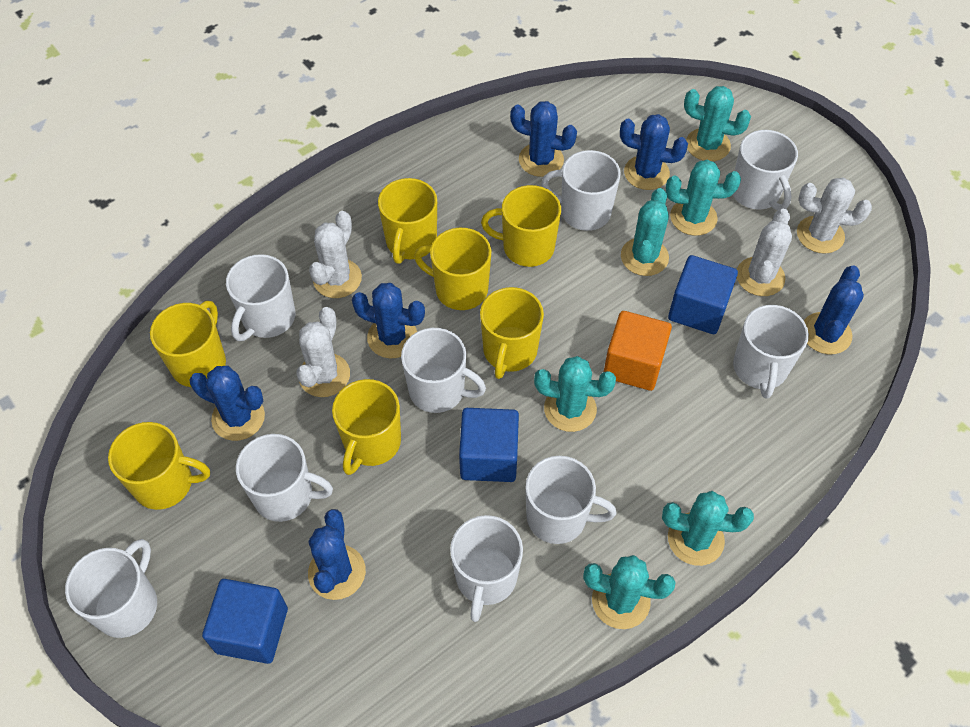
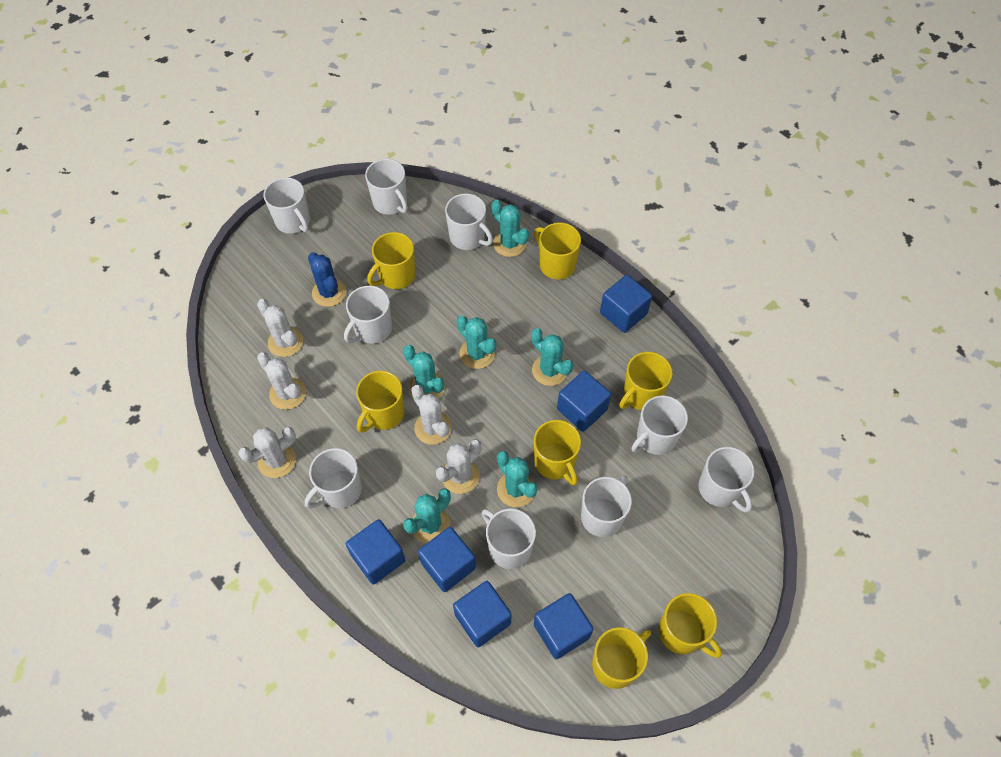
blue cactus: [189,366,265,441] [308,509,366,600] [352,283,425,359] [510,101,577,177] [620,114,688,190] [804,265,864,354] = 6 -> [308,252,346,307] = 1
blue cube: [202,579,288,664] [459,408,519,482] [668,255,738,334] = 3 -> [346,519,405,585] [418,527,476,592] [453,581,512,647] [534,593,593,659] [557,371,611,432] [600,275,652,333] = 6
orange cube: [604,311,672,391] = 1 -> none = 0
white cactus: [296,307,350,397] [309,211,362,298] [737,209,792,296] [797,177,872,254] = 4 -> [238,427,296,478] [257,299,303,357] [257,352,306,410] [411,385,452,445] [436,439,482,494] = 5

